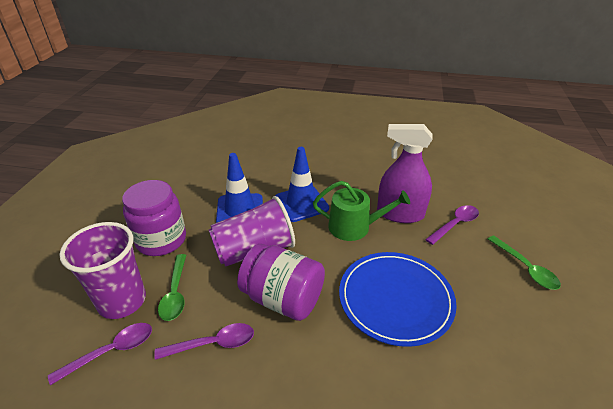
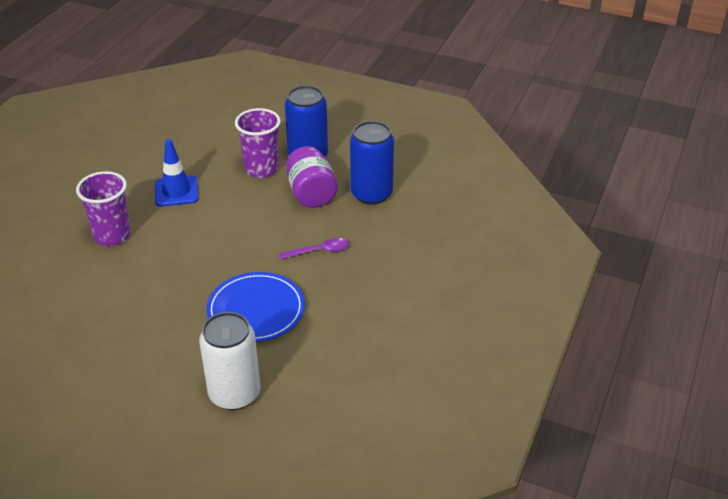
blue can: none = 0 -> [285,85,328,157] [350,121,394,205] = 2
blue traffic cone: [216,153,263,223] [275,147,329,222] = 2 -> [155,139,198,207] = 1
green spoon: [158,254,186,321] [488,236,561,290] = 2 -> none = 0
green watering can: [313,181,410,241] = 1 -> none = 0
purple jar: [122,180,186,256] [237,244,325,321] = 2 -> [286,146,338,208] = 1
purple spoon: [48,323,152,385] [154,323,254,360] [425,205,479,245] = 3 -> [279,238,349,260] = 1
purple spray bottle: [377,124,433,223] = 1 -> none = 0
white can: none = 0 -> [199,312,261,410] = 1

